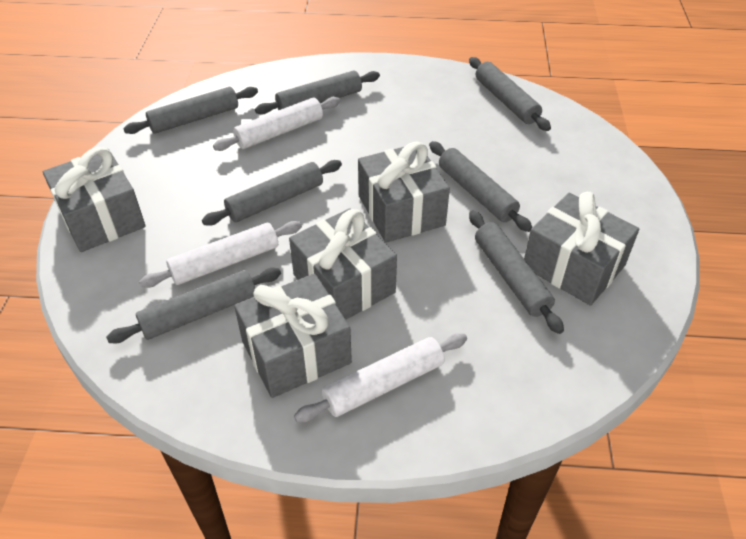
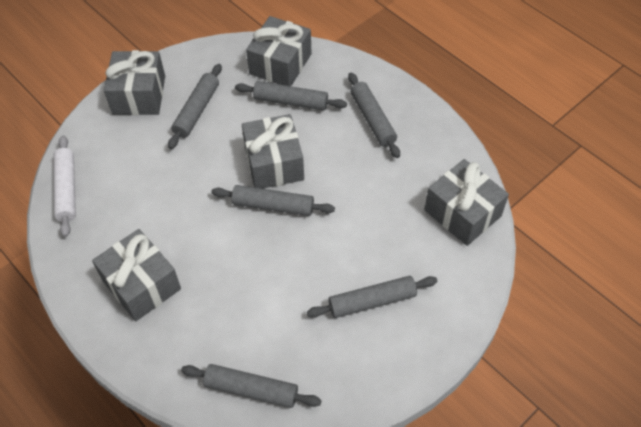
grey rolling pin: [106,268,281,343] [123,87,258,134] [202,160,342,226] [255,70,380,114] [429,141,533,232] [469,57,551,131] [469,211,564,334] = 7 -> [168,64,222,149] [181,364,321,408] [211,185,335,216] [235,81,347,111] [307,276,438,318] [348,73,400,158] = 6
white rolling pin: [139,221,302,288] [213,97,340,151] [294,333,467,422] = 3 -> [53,135,76,237] = 1

